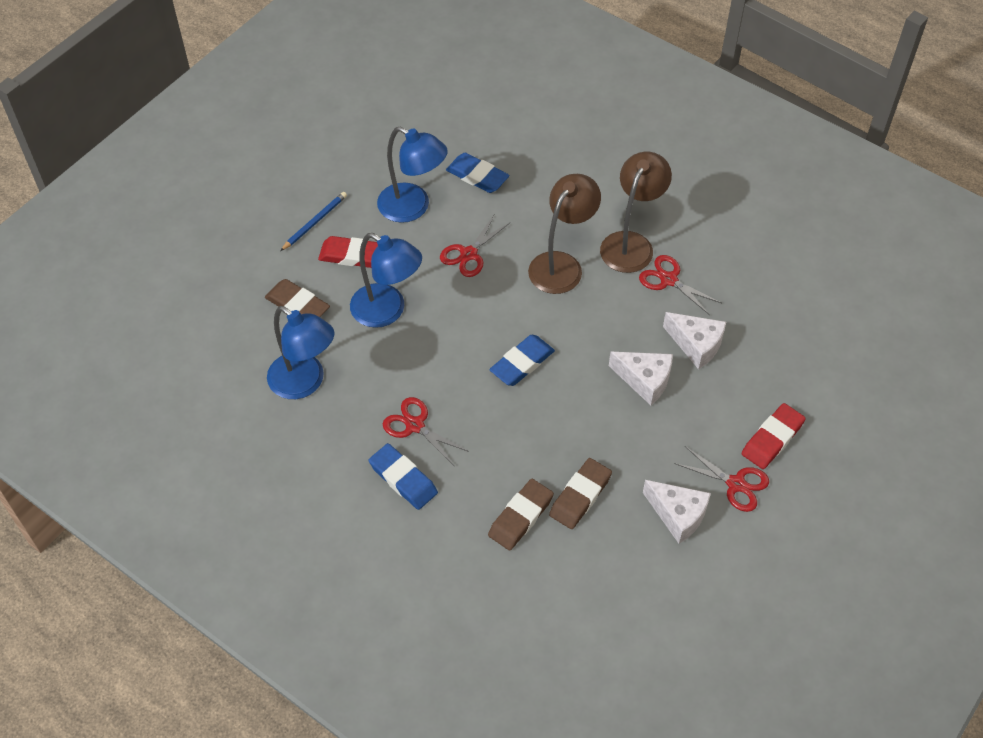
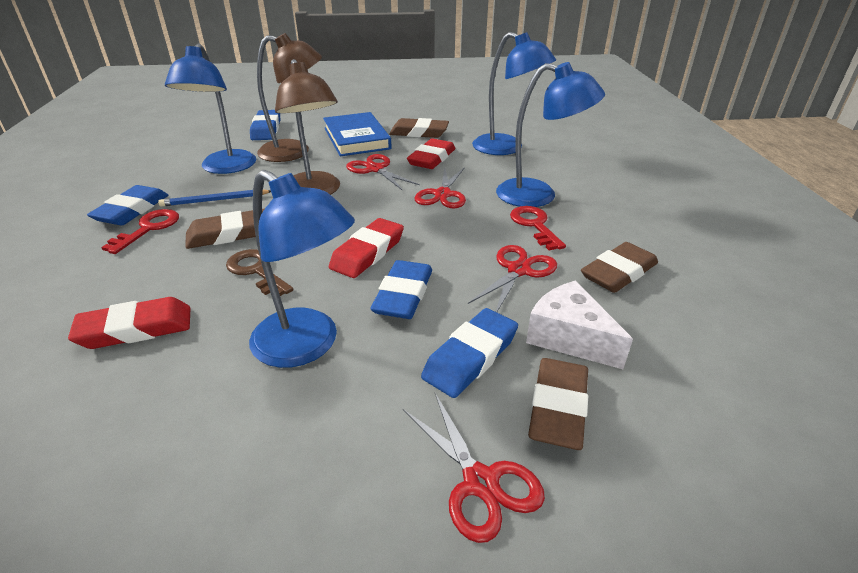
blue book: none = 0 -> [323,112,392,156] = 1
blue eraser: [369,443,438,510] [446,153,509,193] [490,335,555,386] = 3 -> [87,185,168,225] [250,110,280,140] [370,260,432,319] [421,308,518,398] = 4
blue lamp: [267,306,334,399] [350,233,422,328] [377,126,448,223] = 3 -> [165,43,256,174] [249,170,355,368] [472,32,556,155] [496,62,605,207] = 4
brown eraser: [265,279,330,317] [488,479,554,550] [549,458,612,529] = 3 -> [185,209,264,249] [389,118,449,138] [528,358,588,450] [581,242,658,293] = 4
brown key: none = 0 -> [226,249,293,296] = 1
red eraser: [318,236,378,268] [742,403,806,469] = 2 -> [68,297,191,349] [329,218,404,278] [407,138,455,169] = 3
red key: none = 0 -> [101,209,179,254] [510,206,566,250] = 2
white cheese: [609,352,673,405] [643,480,711,544] [663,312,726,369] = 3 -> [526,280,633,369] = 1

